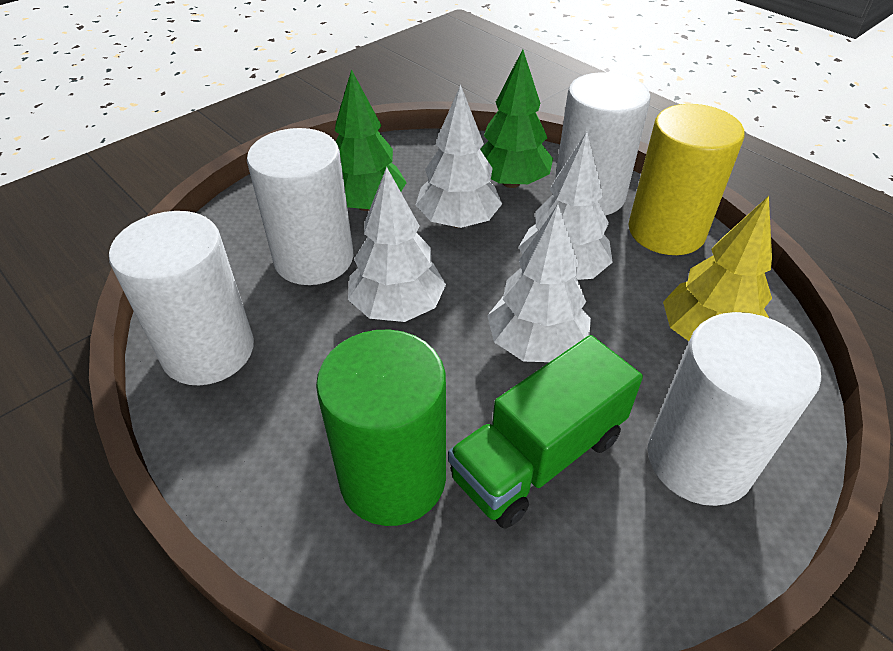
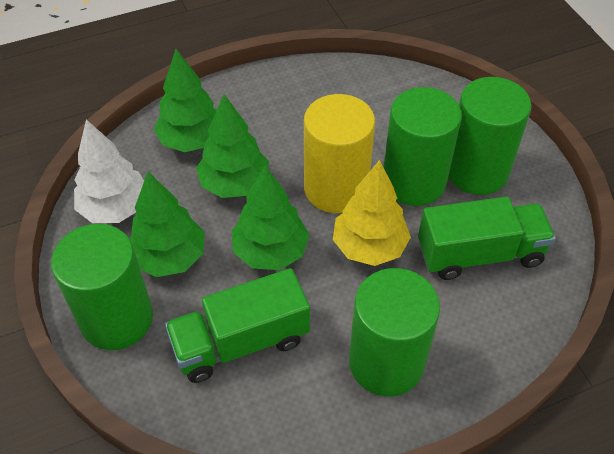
green cylinder: [316,330,446,526] = 1 -> [51,224,153,350] [349,268,440,396] [384,87,462,206] [448,77,531,195] = 4
green tree: [335,69,407,211] [480,49,553,188] = 2 -> [130,172,205,277] [154,49,217,152] [196,94,269,198] [232,166,309,270] = 4
green truck: [448,335,643,528] = 1 -> [165,268,310,383] [418,196,556,280] = 2
white cylinder: [109,211,254,385] [247,128,353,285] [555,72,651,216] [647,312,821,506] = 4 -> none = 0
white tree: [348,167,446,322] [416,84,502,228] [487,204,591,362] [519,132,613,280] = 4 -> [74,119,144,223] = 1

